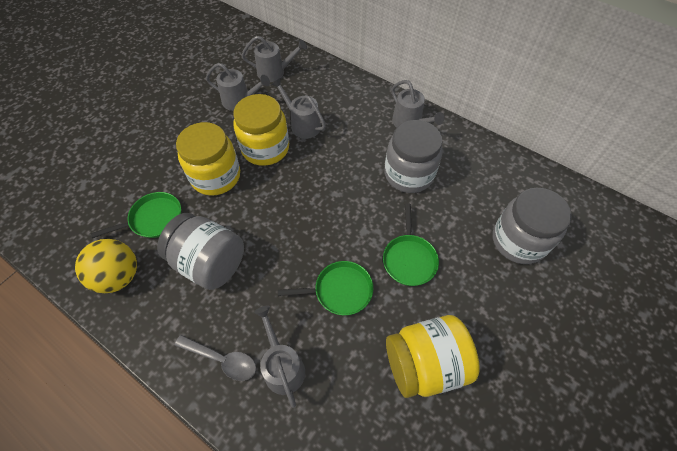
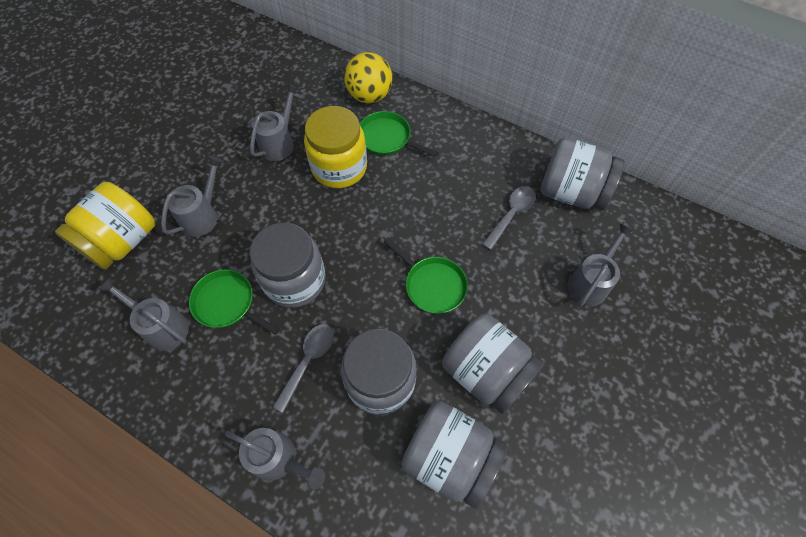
grey jar: [157,213,244,290] [384,120,442,193] [493,188,572,264] = 3 -> [250,223,326,308] [341,329,417,415] [401,401,508,509] [442,314,543,414] [540,137,624,211] = 5
grey spoon: [175,335,256,381] = 1 -> [273,324,334,413] [482,186,536,250] = 2
yellow jar: [176,122,240,195] [233,94,289,166] [386,315,480,398] = 3 -> [55,182,155,270] [304,106,367,188] = 2

